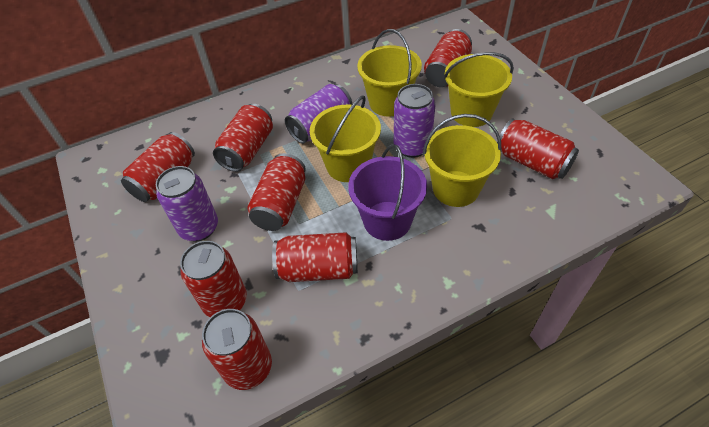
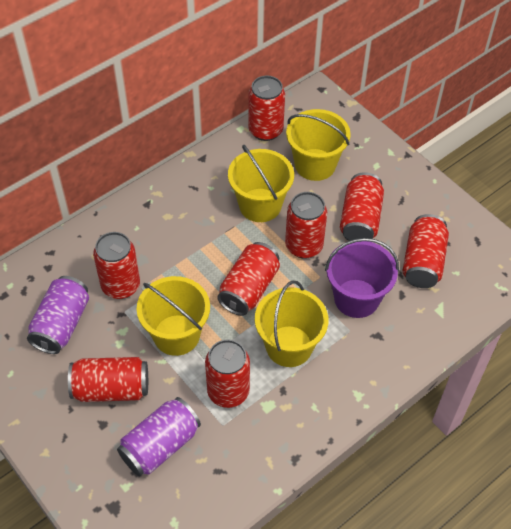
purple can: [156,166,218,241] [285,84,352,144] [394,84,435,158] = 3 -> [27,276,89,354] [117,397,201,476] = 2

